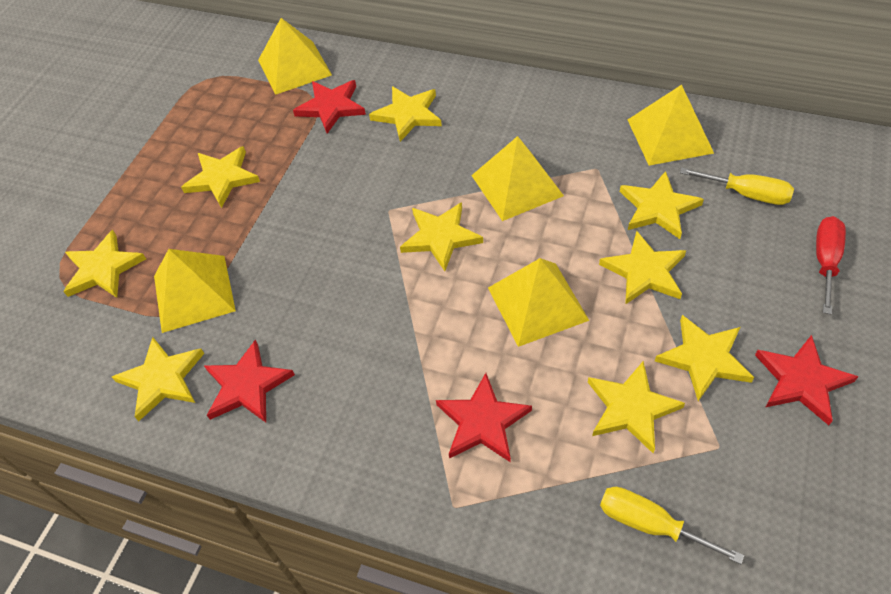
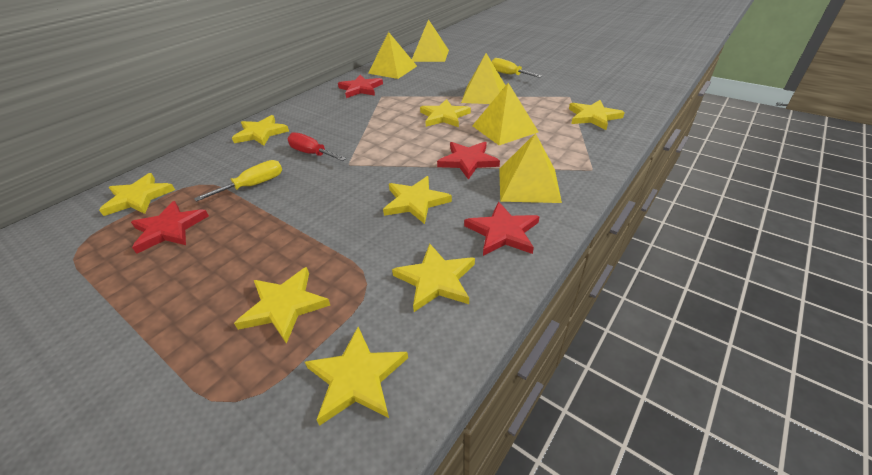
yellow star: [63,230,146,298] [112,337,204,421] [181,146,260,208] [369,86,442,142] [400,202,483,271] [588,361,685,453] [599,231,686,305] [620,171,704,239] [655,315,754,401] = 9 -> [99,173,175,216] [232,115,289,146] [234,267,330,344] [305,327,408,426] [383,176,452,224] [392,244,475,312] [420,99,471,127] [569,100,625,130] = 8

